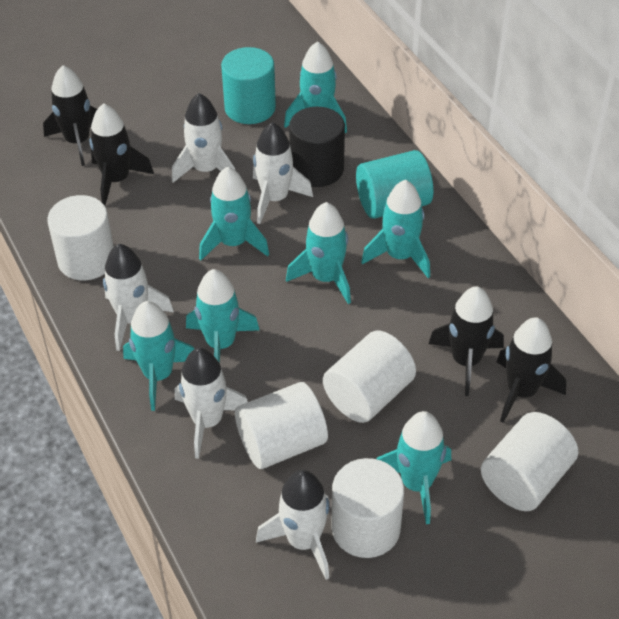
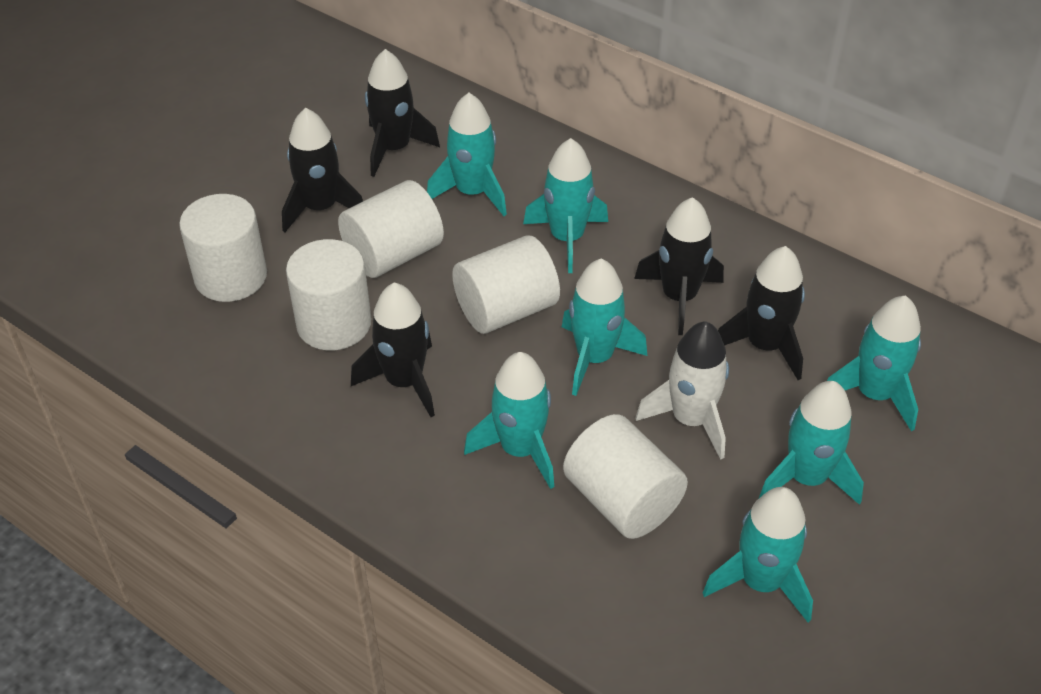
black cylinder: [289,107,345,187] = 1 -> none = 0
black rocket: [43,65,97,166] [89,103,154,205] [429,286,504,396] [497,317,566,423] = 4 -> [282,108,363,232] [351,282,435,417] [365,49,440,177] [634,197,724,335] [718,246,805,380] = 5
turquoise cylinder: [221,47,276,124] [356,150,433,219] = 2 -> none = 0
white rocket: [103,244,174,351] [172,93,235,183] [175,348,248,459] [253,122,313,224] [256,470,330,580] = 5 -> [636,321,729,460] = 1

